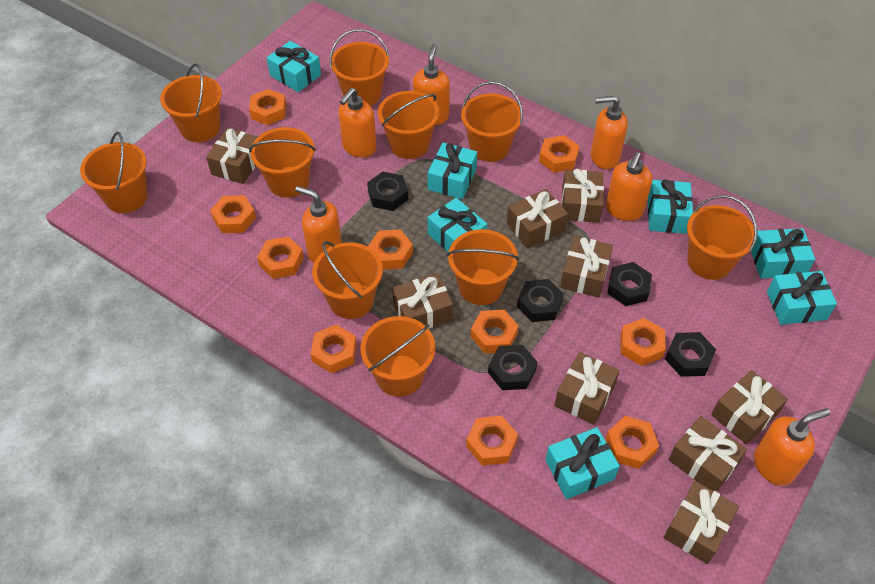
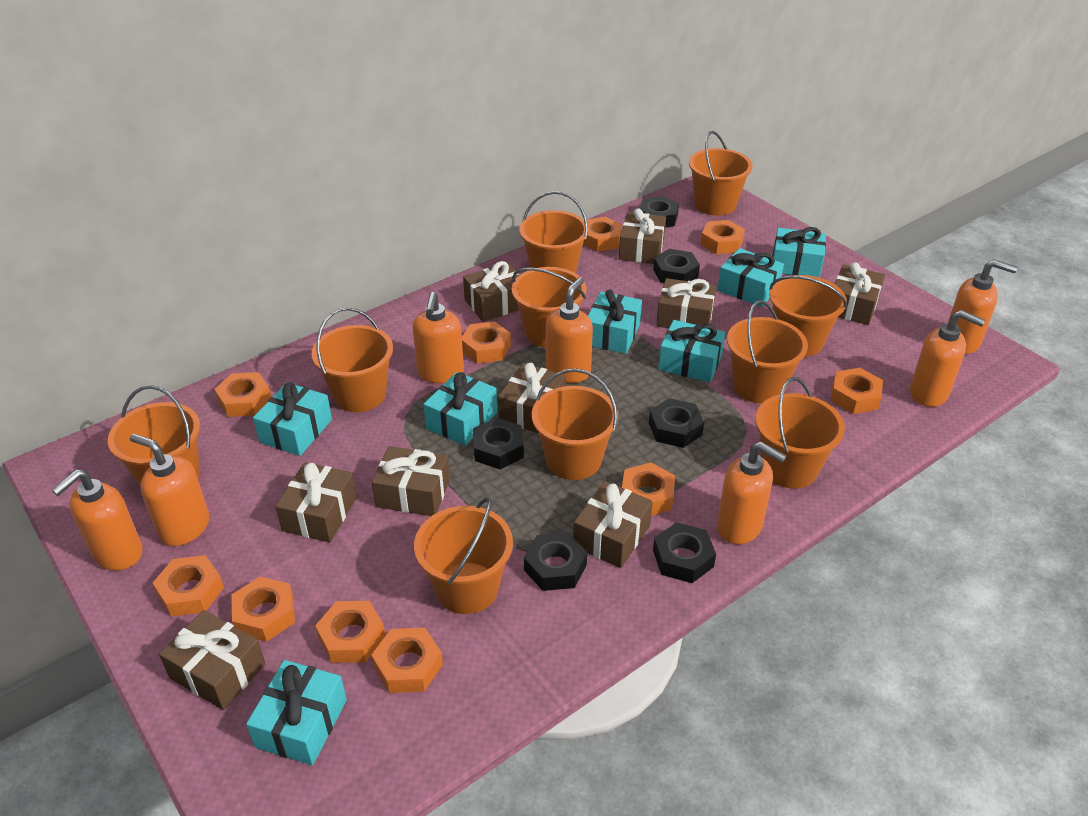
black nut: [367,172,408,211] [488,345,537,390] [517,279,564,322] [607,262,652,306] [665,332,716,377] = 5 -> [473,418,524,469] [524,532,587,591] [639,196,679,228] [649,398,704,448] [653,249,700,283] [653,522,716,583] = 6
orange soap dispenser: [295,186,342,263] [338,88,377,157] [413,44,450,125] [591,96,628,169] [606,152,652,221] [754,408,830,486] = 6 -> [52,469,143,570] [130,434,209,546] [413,292,464,383] [546,277,593,383] [717,442,787,544] [910,310,985,407] [948,260,1017,354] = 7

